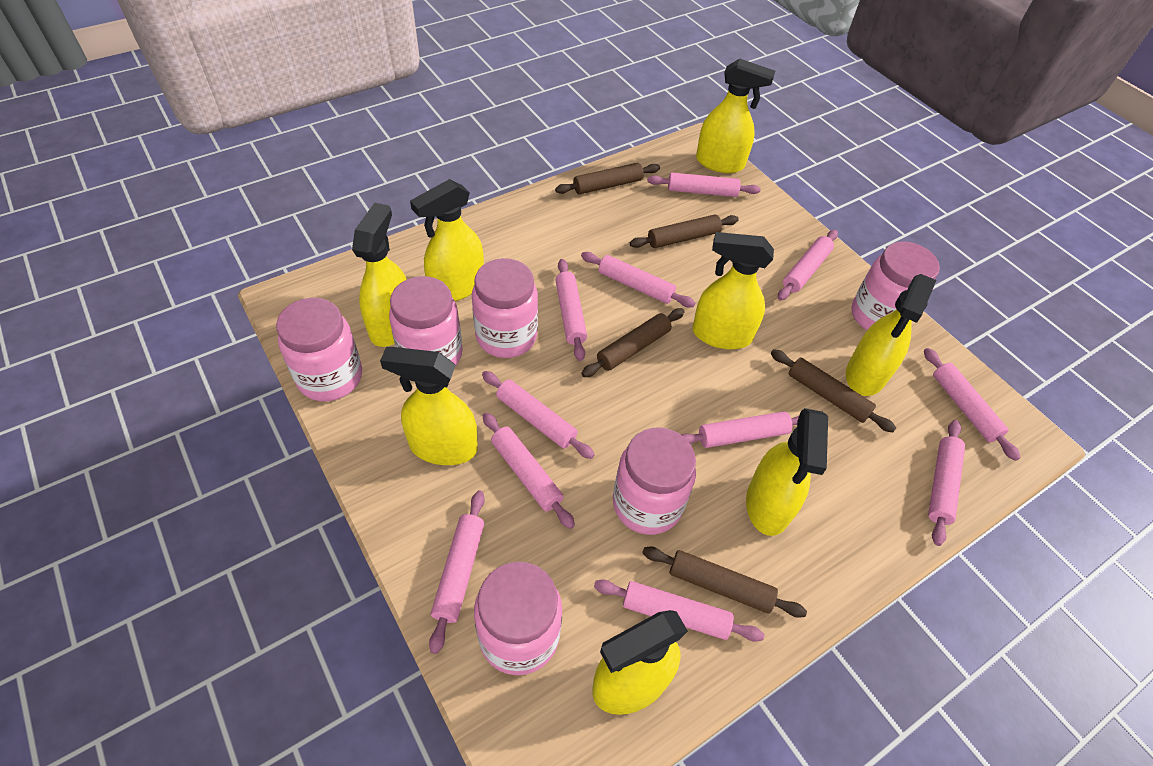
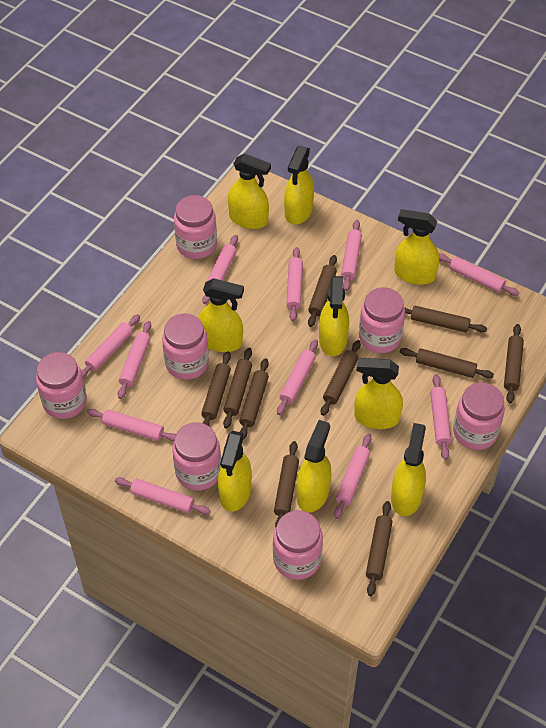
brown rolling pin: [555,163,660,194] [581,308,685,377] [630,214,739,248] [642,547,807,618] [770,349,896,432] = 5 -> [201,351,231,426] [223,348,252,429] [239,358,269,440] [274,441,299,528] [308,255,337,327] [321,340,361,416] [366,501,393,596] [400,348,494,378] [404,306,487,333] [504,324,524,404] = 10
pink jar: [276,298,362,401] [389,276,462,367] [472,258,538,358] [474,562,562,675] [613,428,696,535] [851,242,940,330] = 6 -> [36,352,87,419] [162,313,209,380] [172,422,221,491] [174,195,217,259] [273,510,323,580] [359,287,405,353] [453,382,505,450] = 7
yellow spray bottle: [352,203,407,347] [380,347,478,465] [410,179,484,301] [592,610,688,715] [693,232,774,349] [696,59,775,173] [746,408,828,536] [846,274,936,396] = 8 -> [198,278,244,352] [218,431,252,512] [228,154,271,229] [284,146,314,225] [296,420,331,512] [319,276,349,356] [354,358,403,429] [391,423,426,516] [394,209,439,285] = 9

